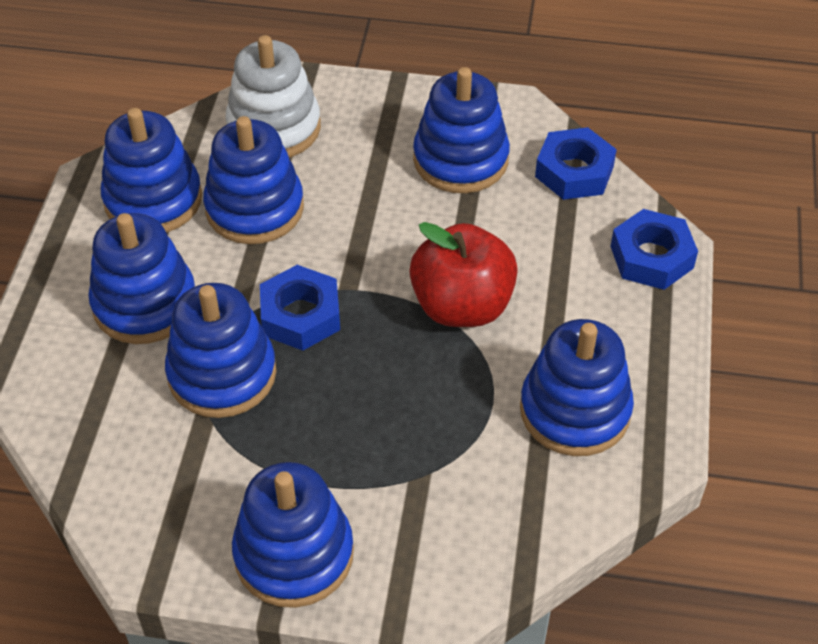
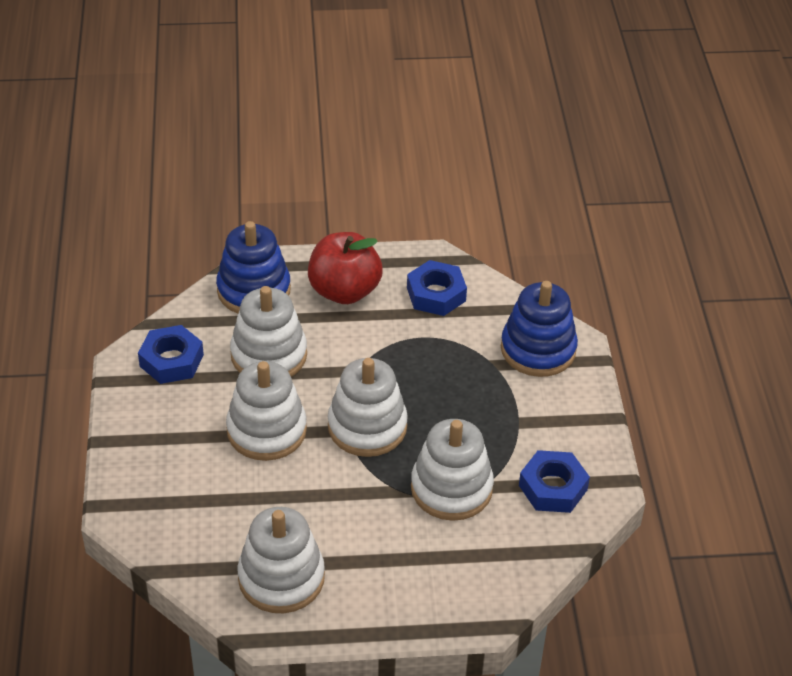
blue stacking toy: [88,213,195,344] [101,108,202,233] [165,283,277,418] [203,116,304,244] [232,462,354,608] [413,67,510,193] [520,319,634,456] = 7 -> [216,221,291,314] [501,281,578,377] = 2
white stacking toy: [225,35,321,158] = 1 -> [226,361,307,461] [230,286,307,377] [237,507,325,613] [328,358,408,457] [411,419,494,521] = 5

